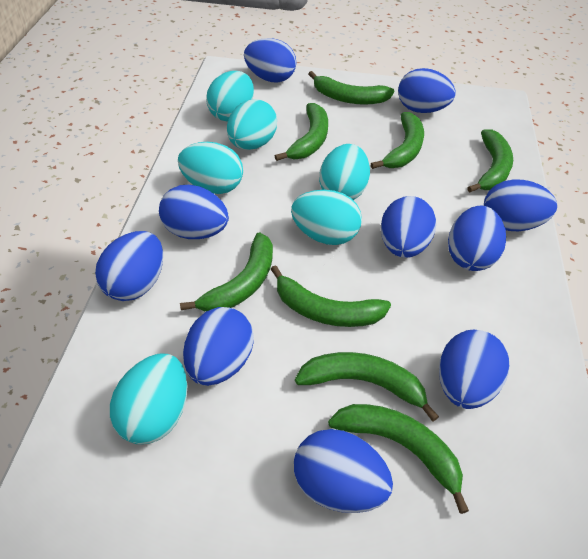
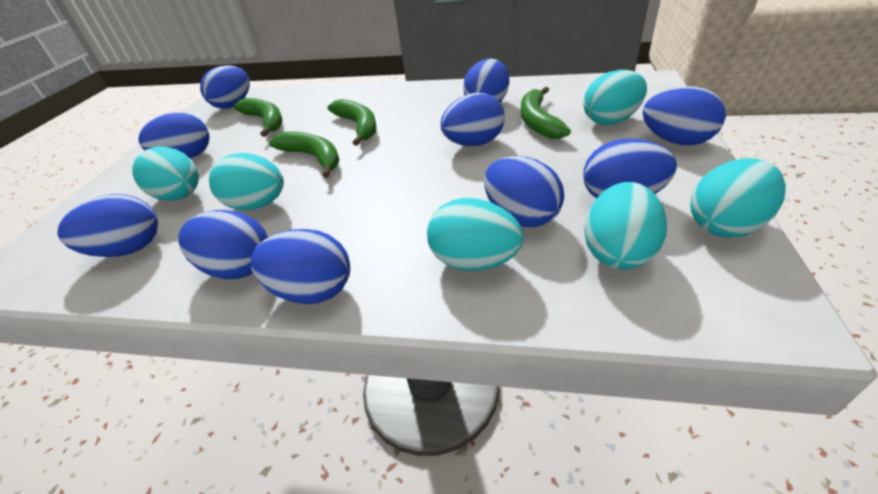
green banana: [180,232,273,312] [271,265,391,327] [275,103,328,161] [295,352,439,421] [309,71,394,105] [328,404,469,514] [371,112,424,169] [467,130,513,192] = 8 -> [233,98,283,137] [269,131,340,178] [328,99,376,146] [521,87,571,139] = 4

